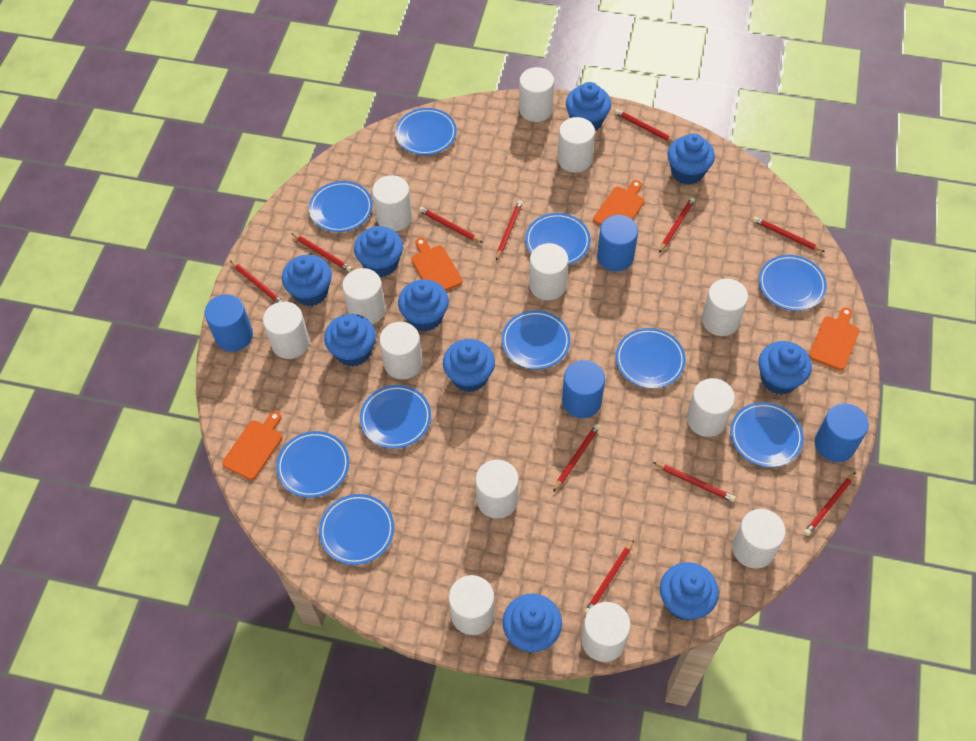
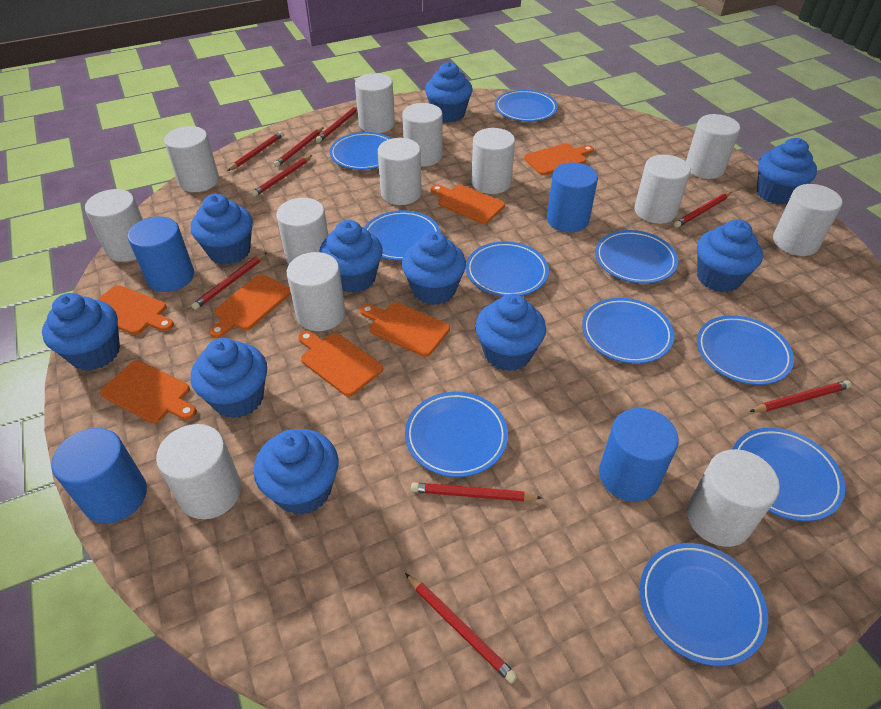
orange cutting board: [222,411,283,480] [411,238,463,291] [593,180,645,225] [809,307,859,371] = 4 -> [98,285,174,335] [100,360,197,423] [210,274,291,338] [298,331,383,397] [360,302,450,357] [431,185,505,224] [524,143,594,175] = 7
red pencil: [230,261,284,303] [291,233,352,272] [419,207,483,243] [496,200,523,261] [553,424,600,492] [585,540,634,614] [615,109,675,142] [653,462,736,502] [659,197,695,253] [753,217,825,252] [804,472,856,536] = 11 -> [191,252,267,310] [227,131,284,171] [251,155,312,197] [274,127,324,167] [316,106,357,142] [405,573,517,684] [411,482,542,501] [674,192,732,228] [749,380,852,412] = 9

